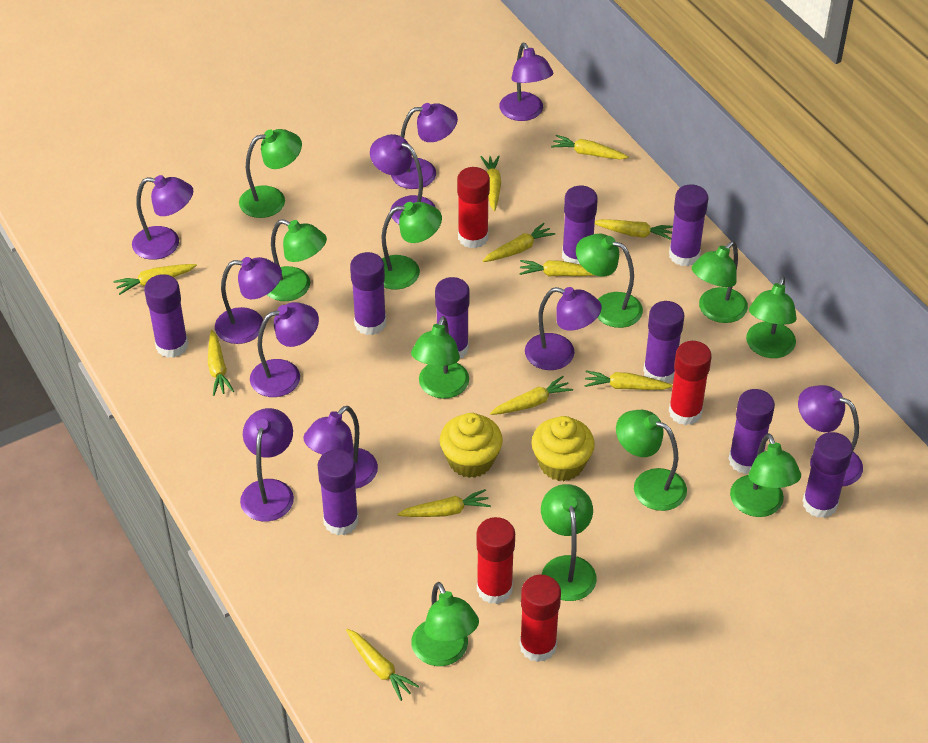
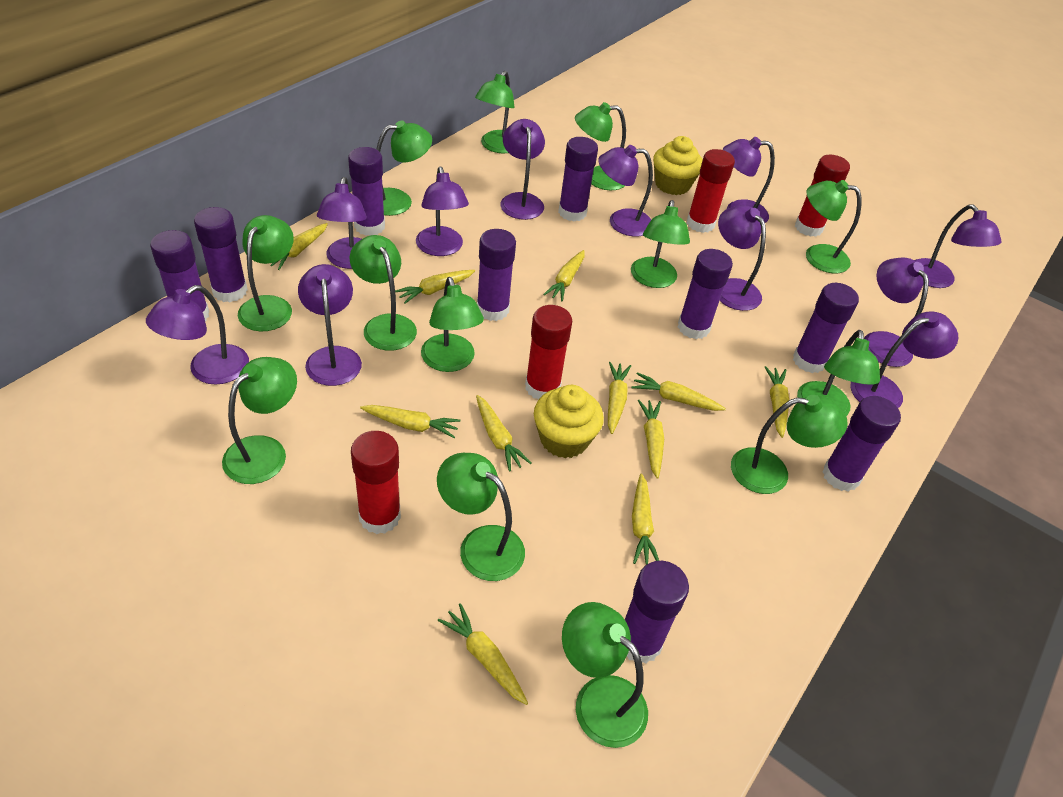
green lamp: [239,129,302,218] [267,219,327,301] [381,202,442,290] [411,316,469,399] [411,582,479,666] [541,484,597,601] [576,234,643,328] [616,410,687,511] [692,241,748,323] [730,433,801,517] [746,276,797,358] = 11 -> [222,357,297,484] [238,215,294,331] [350,235,417,351] [376,120,432,216] [421,277,484,372] [437,453,525,581] [475,71,514,153] [562,602,648,748] [575,102,626,190] [631,200,690,288] [731,395,848,494] [797,330,880,416] [806,180,862,273] = 13
purple lamp: [132,175,193,260] [215,257,282,344] [240,408,294,522] [250,302,319,397] [303,406,378,488] [370,134,436,224] [391,103,458,189] [500,43,553,121] [525,287,602,370] [798,385,863,486] = 10 -> [146,285,249,385] [298,264,362,386] [317,177,367,269] [416,167,469,256] [500,119,545,220] [598,145,653,237] [718,205,766,311] [723,137,775,223] [851,311,958,408] [864,257,929,367] [914,204,1002,288] = 11

